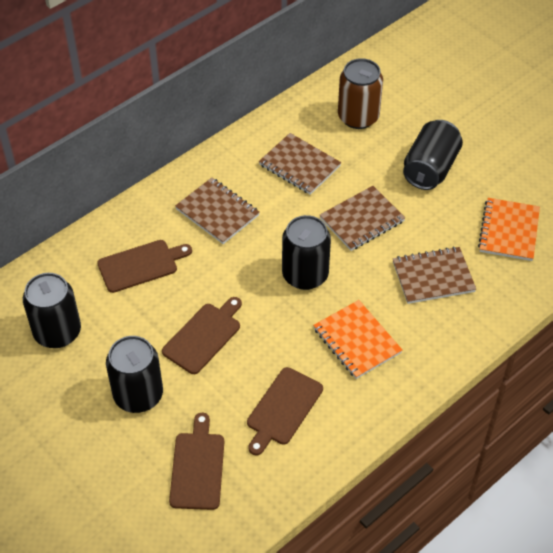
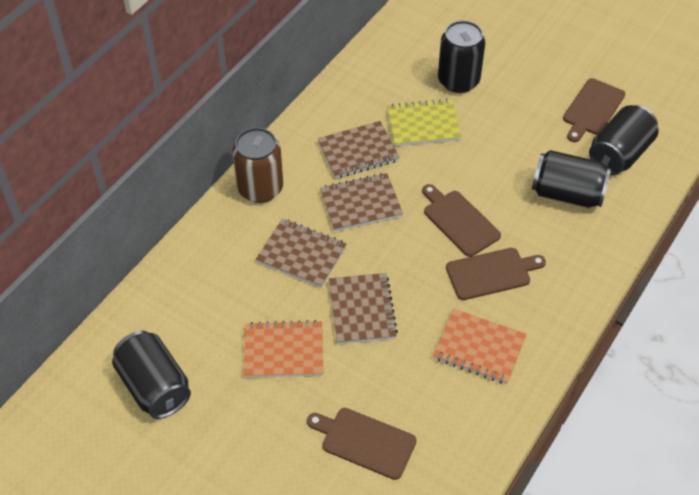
yellow notebook: none = 0 -> [387,99,461,146] = 1

